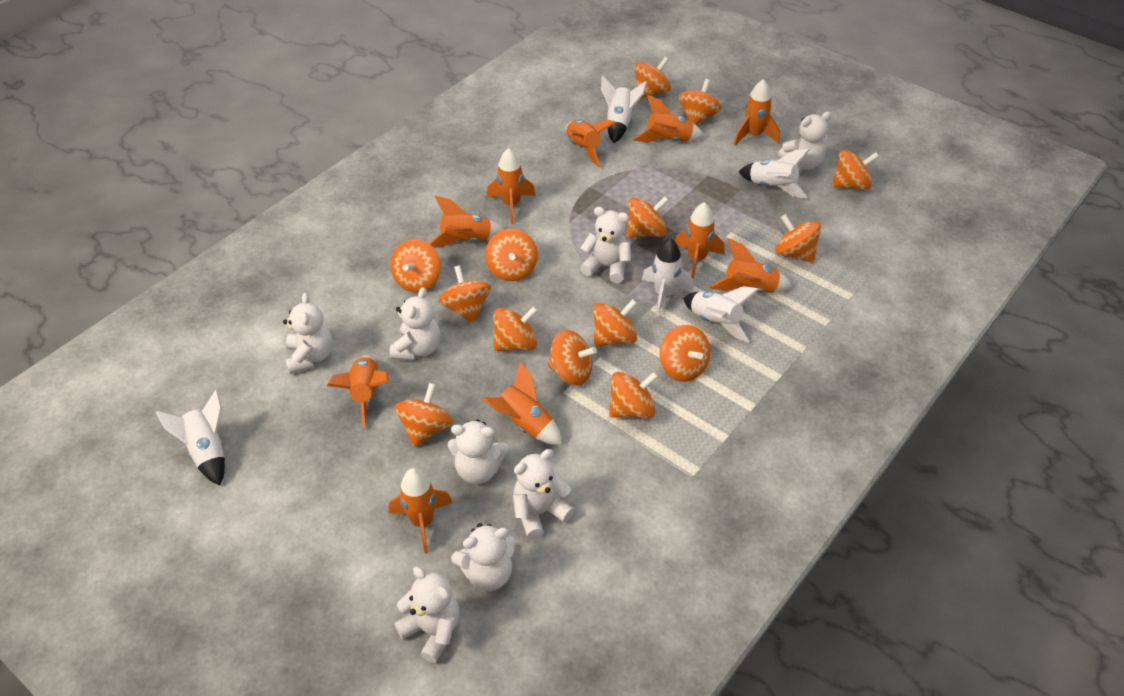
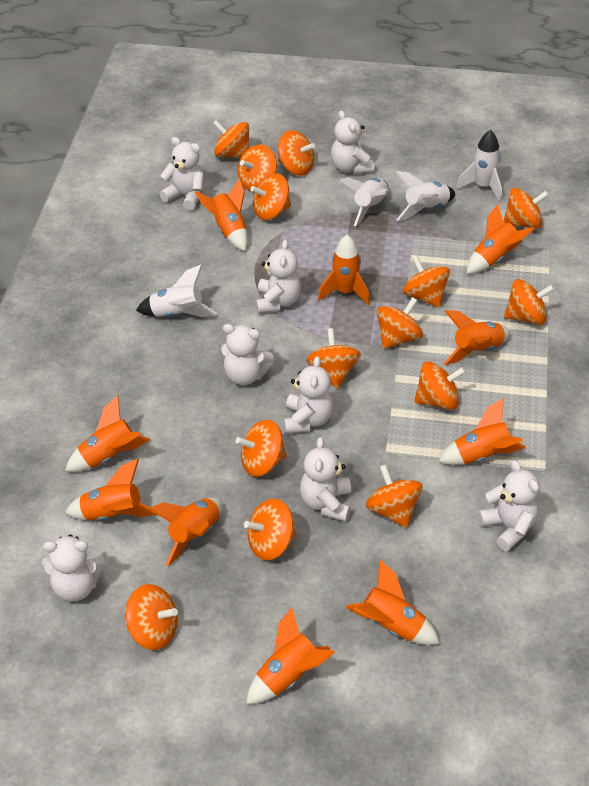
white rocket: [156,390,225,486] [601,76,647,143] [642,238,694,317] [683,286,759,343] [739,149,810,199] = 5 -> [136,264,217,317] [340,177,389,226] [396,171,455,221] [457,130,502,201] = 4

